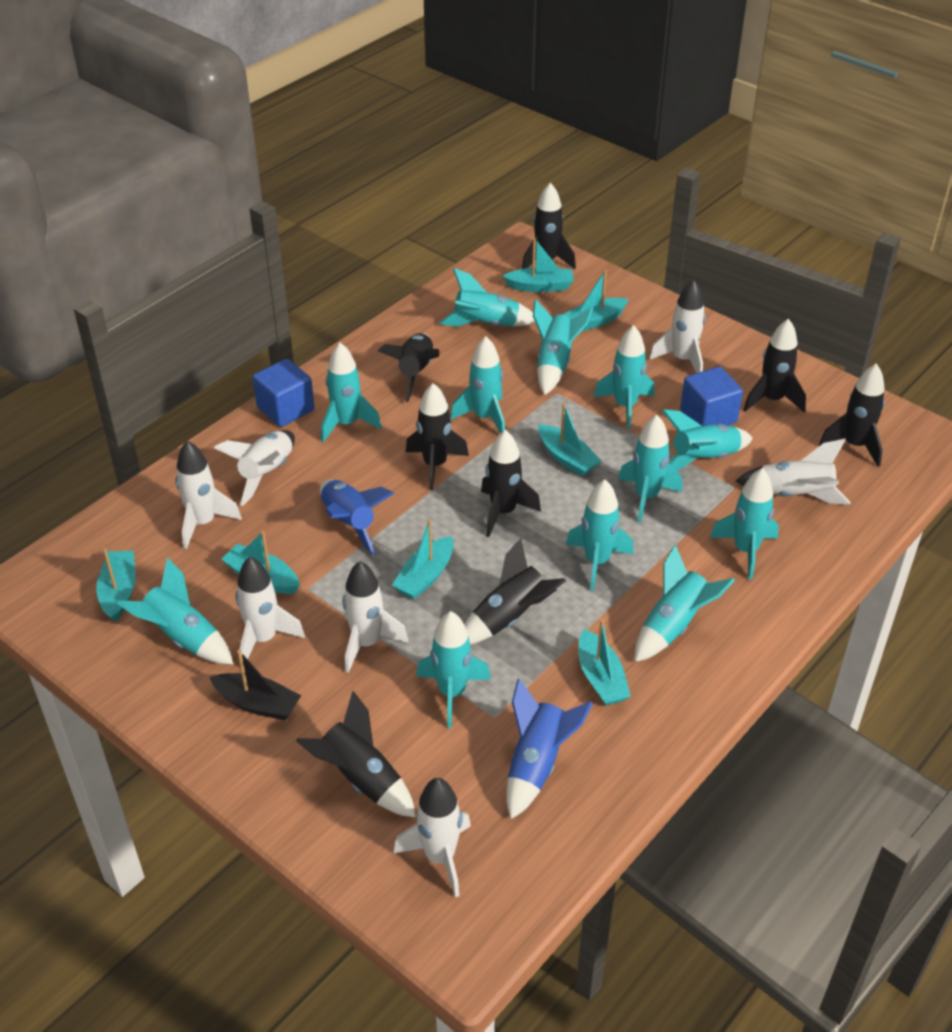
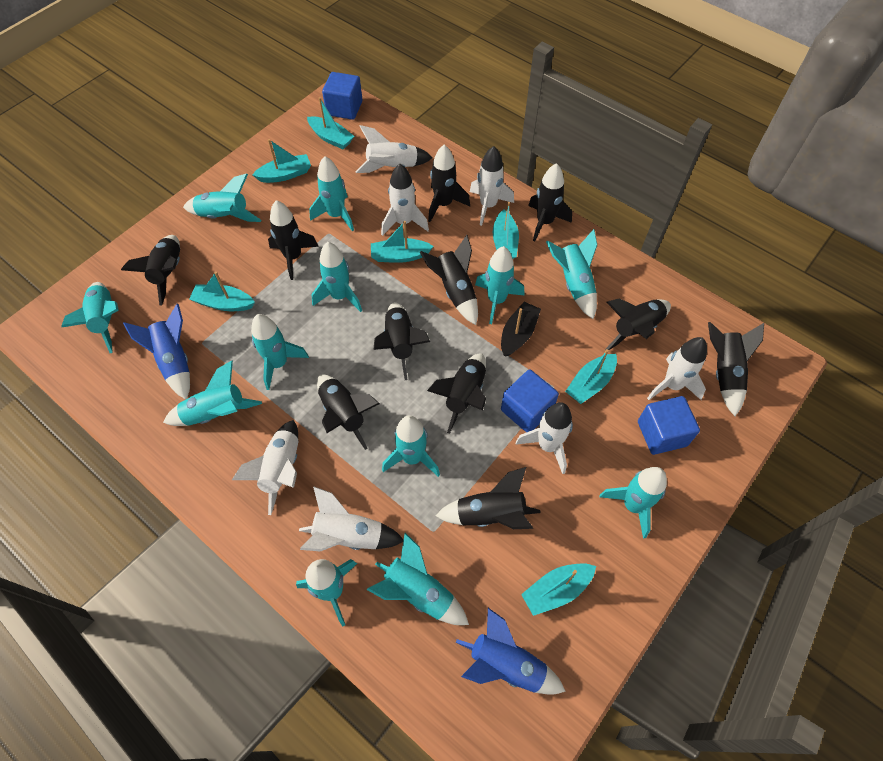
black rocket: [296,691,416,818] [378,333,440,402] [406,383,469,490] [464,538,566,645] [481,430,541,537] [522,183,576,269] [744,319,806,412] [819,364,885,467] = 8 -> [121,235,180,305] [268,200,319,280] [317,375,380,450] [374,302,430,380] [420,235,478,325] [427,354,486,434] [428,145,470,222] [435,467,541,529] [528,163,572,241] [605,298,671,351] [708,322,764,416] = 11
blue cube: [253,359,314,427] [680,367,743,426] = 2 -> [322,72,362,120] [501,369,559,432] [638,396,700,455] = 3

